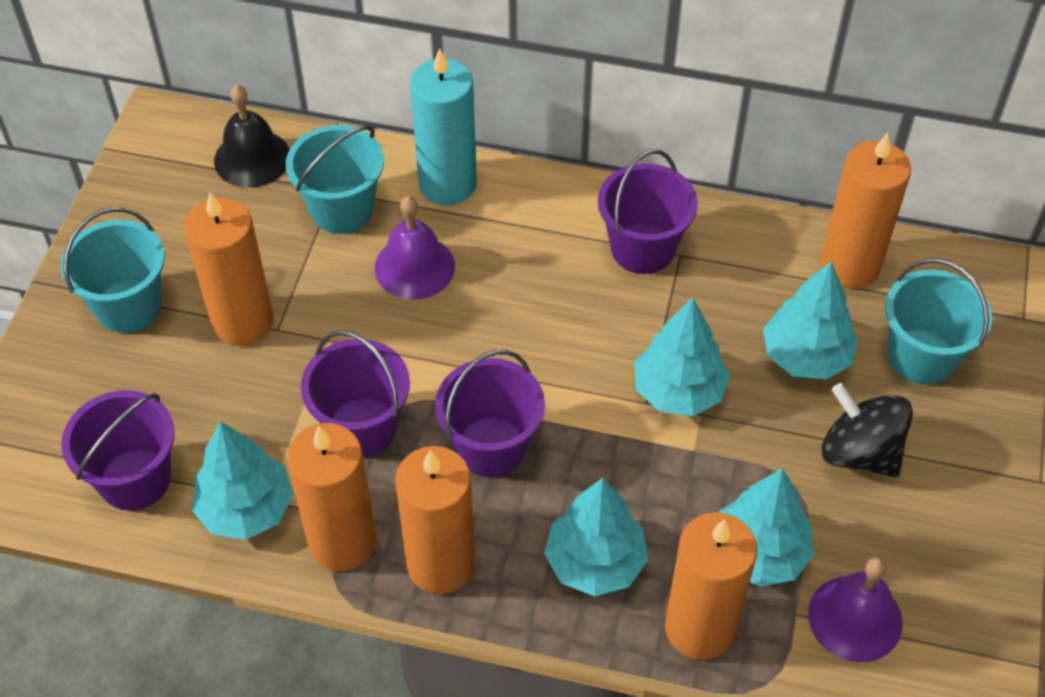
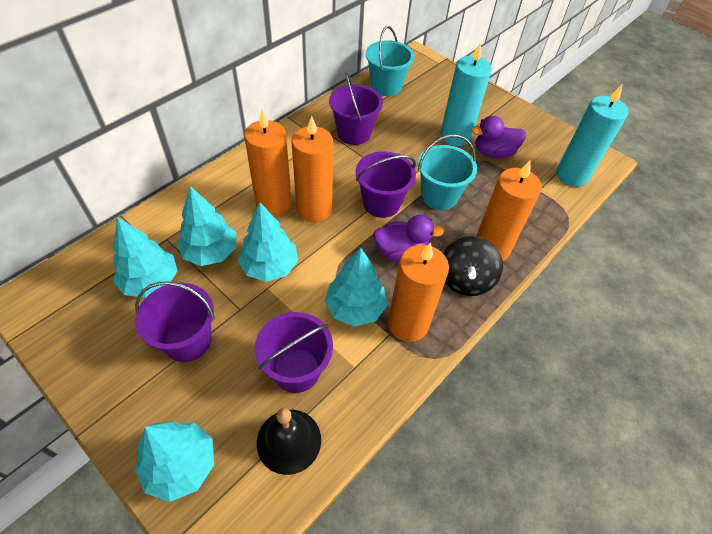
orange candle: [184,192,274,346] [287,423,376,571] [395,446,476,594] [665,512,757,660] [820,133,911,288] = 5 -> [244,110,292,216] [291,116,333,222] [388,242,449,342] [476,160,542,261] = 4
purple bell: [375,196,455,300] [808,557,902,662] = 2 -> none = 0
purple duck: none = 0 -> [373,215,444,262] [471,116,526,158] = 2
turquoise bucket: [60,207,165,333] [286,125,384,234] [885,258,992,385] = 3 -> [366,26,414,96] [418,134,477,210] = 2
turquoise candle: [410,48,477,205] = 1 -> [441,42,492,146] [556,85,629,187] = 2

